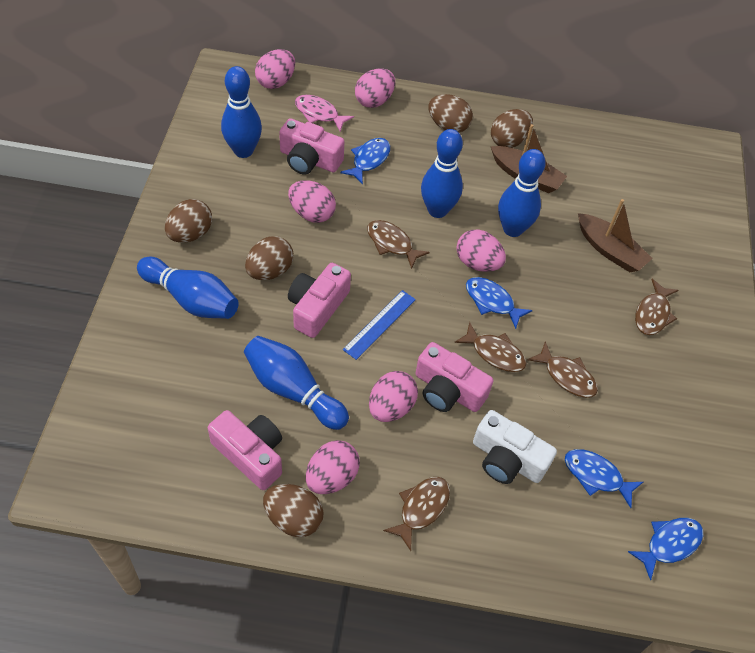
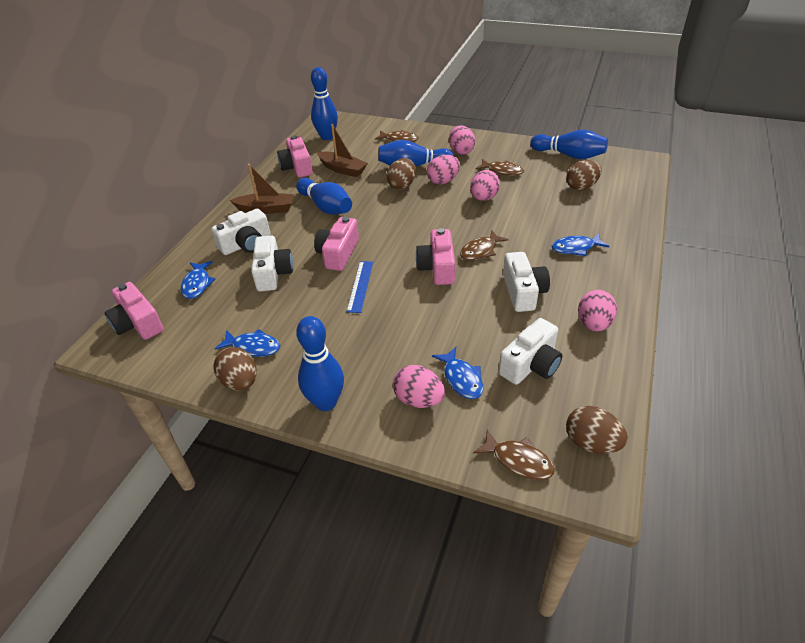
brown egg: [165,199,212,243] [245,236,293,280] [263,484,324,537] [428,94,473,133] [491,109,533,148] = 5 -> [213,347,257,391] [387,158,416,190] [566,160,602,190] [566,406,628,454] = 4
brown fish: [367,220,430,269] [383,477,450,551] [454,322,527,372] [527,341,598,398] [635,279,679,335] = 5 -> [375,130,418,142] [460,230,509,260] [473,430,555,480] [476,159,524,176] = 4
pink egg: [255,49,295,89] [288,180,336,223] [306,440,360,494] [355,68,395,108] [369,371,418,422] [456,230,506,272] = 6 -> [393,365,445,408] [427,155,460,184] [449,125,475,155] [470,170,500,201] [578,290,617,332] = 5
pink fish: [295,95,354,132] = 1 -> none = 0
white camera: [473,410,557,484] = 1 -> [212,209,271,255] [251,235,293,292] [499,318,562,385] [503,252,550,312] = 4

